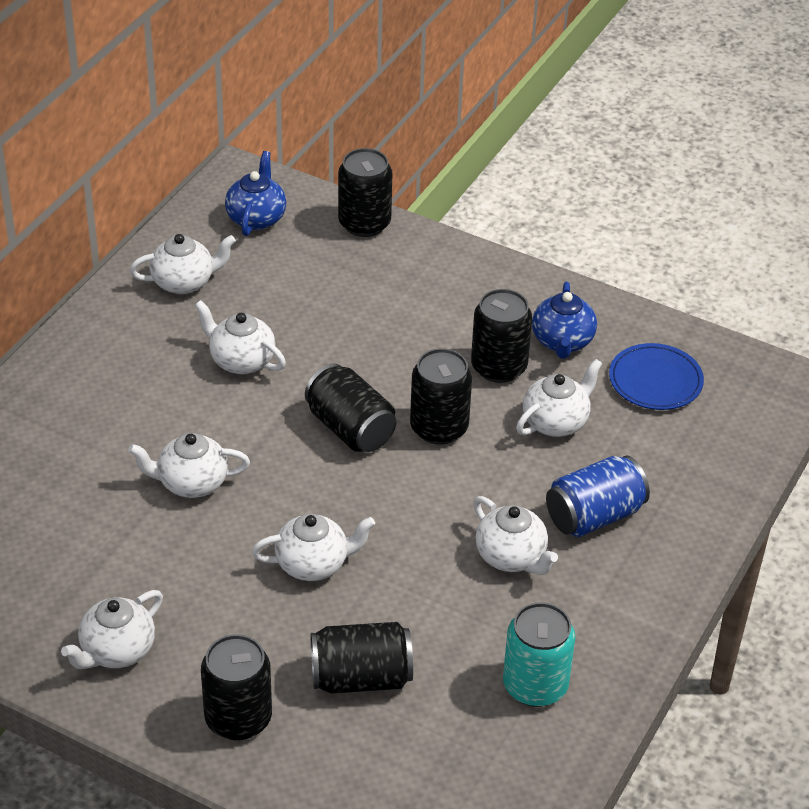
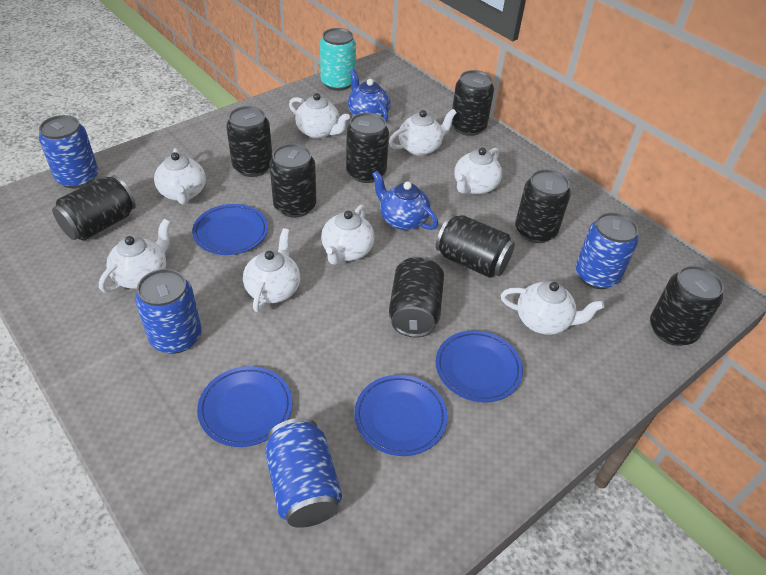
black can: [201,634,272,741] [305,363,396,452] [311,622,413,694] [338,148,392,237] [410,348,472,445] [471,289,532,383] = 6 -> [52,175,136,241] [226,106,273,177] [269,144,316,218] [346,113,389,183] [389,256,444,337] [436,215,515,278] [452,70,494,136] [515,169,571,243] [650,265,724,346] = 9
blue can: [546,456,650,537] = 1 -> [39,115,98,189] [135,269,202,354] [265,418,342,528] [576,212,639,289] = 4
blue plate: [609,343,704,410] = 1 -> [192,204,268,255] [197,366,292,447] [354,375,448,456] [435,330,523,402] = 4
white teapot: [61,590,163,669] [128,433,250,498] [129,234,236,294] [195,300,286,374] [252,514,375,581] [473,496,558,575] [516,359,603,437] = 7 -> [99,219,171,293] [154,148,206,204] [243,228,300,312] [289,93,350,139] [321,204,375,265] [389,109,457,156] [455,148,502,195] [501,281,604,335] = 8

